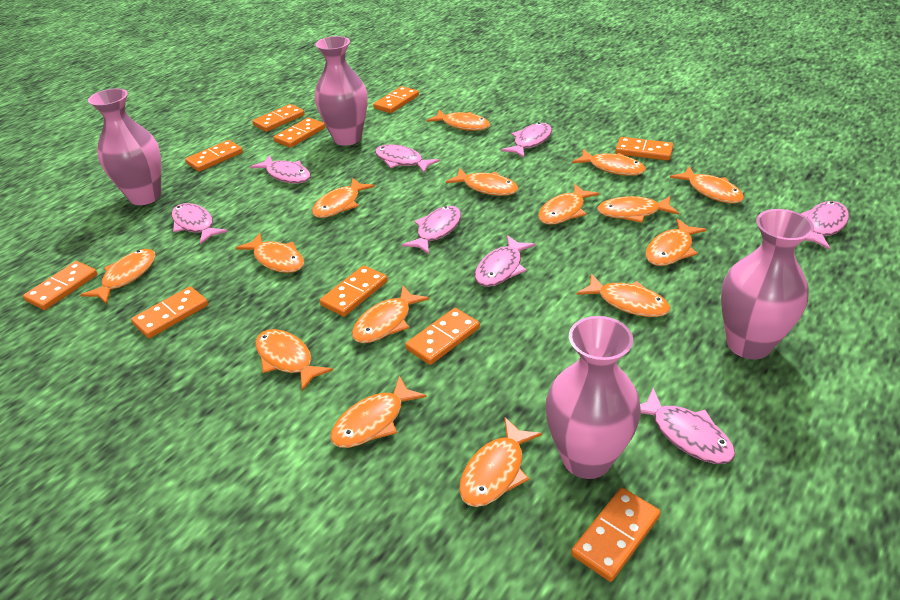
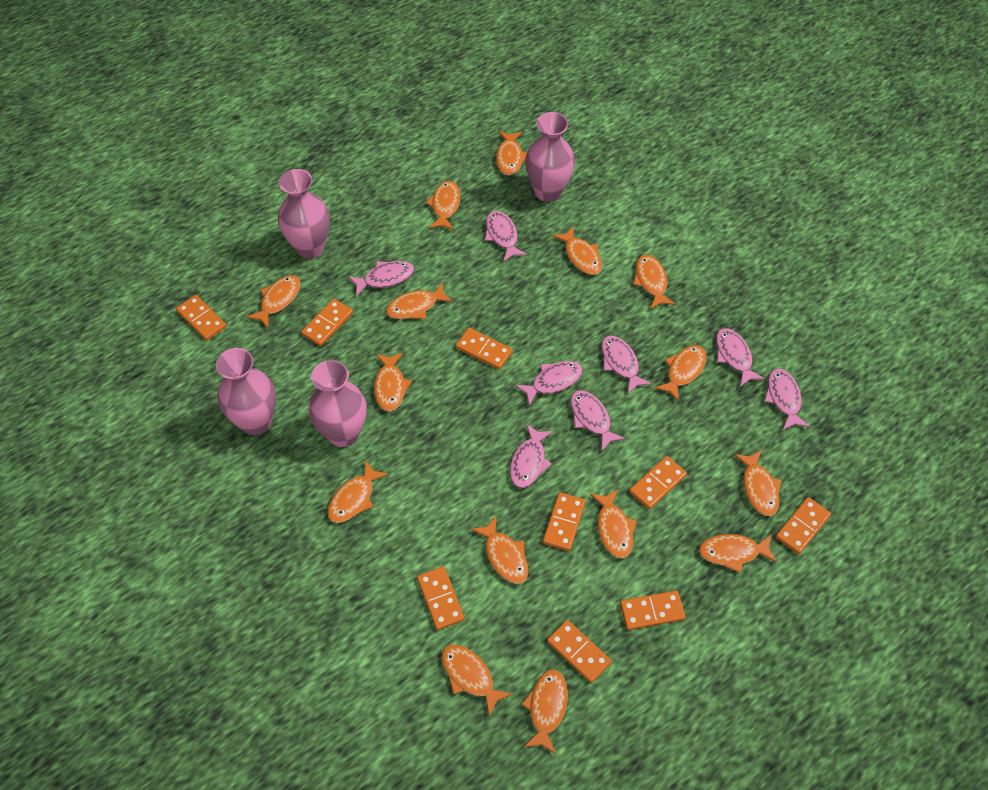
orange domino: [23,261,98,310] [131,286,208,338] [185,140,243,172] [252,104,304,132] [274,117,325,148] [320,265,388,317] [373,86,419,113] [405,308,480,365] [571,488,661,582] [615,137,673,161] = 10 -> [176,295,227,341] [301,299,353,346] [417,567,464,630] [456,328,513,370] [543,492,586,551] [547,620,612,683] [620,591,686,630] [629,456,687,509] [776,497,831,554] = 9

